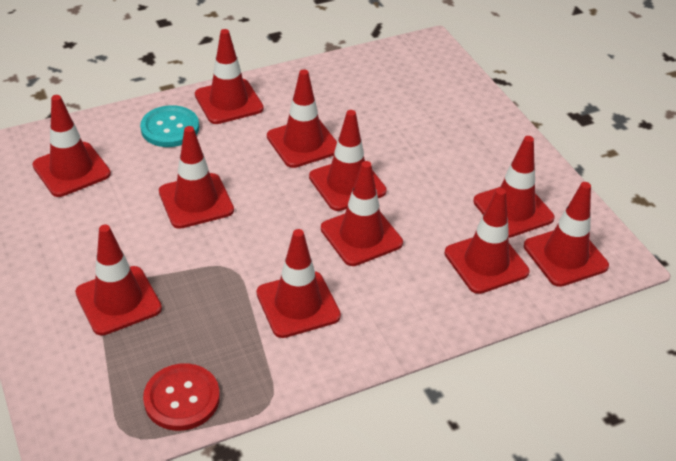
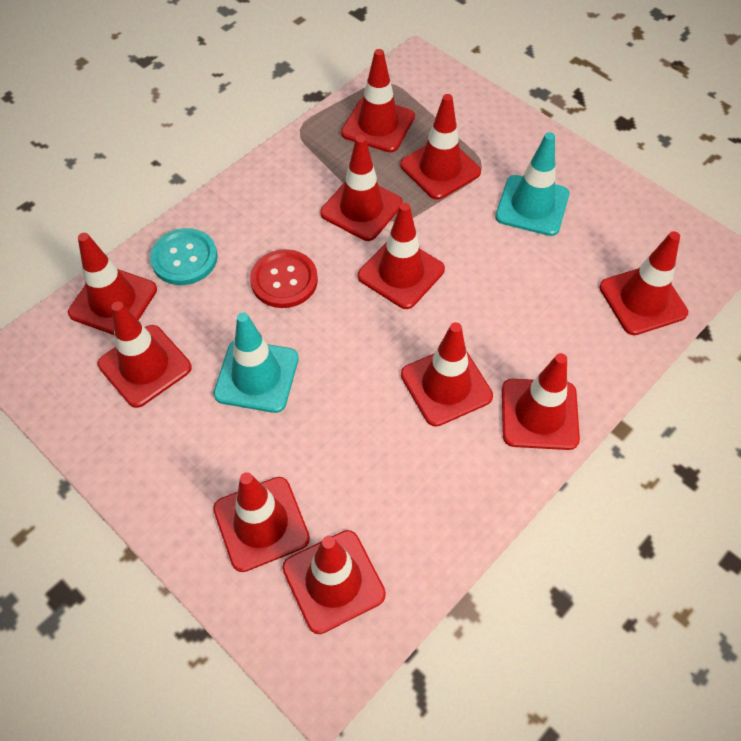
turquoise traffic cone: none = 0 -> [213,312,299,413] [495,132,570,236] = 2

